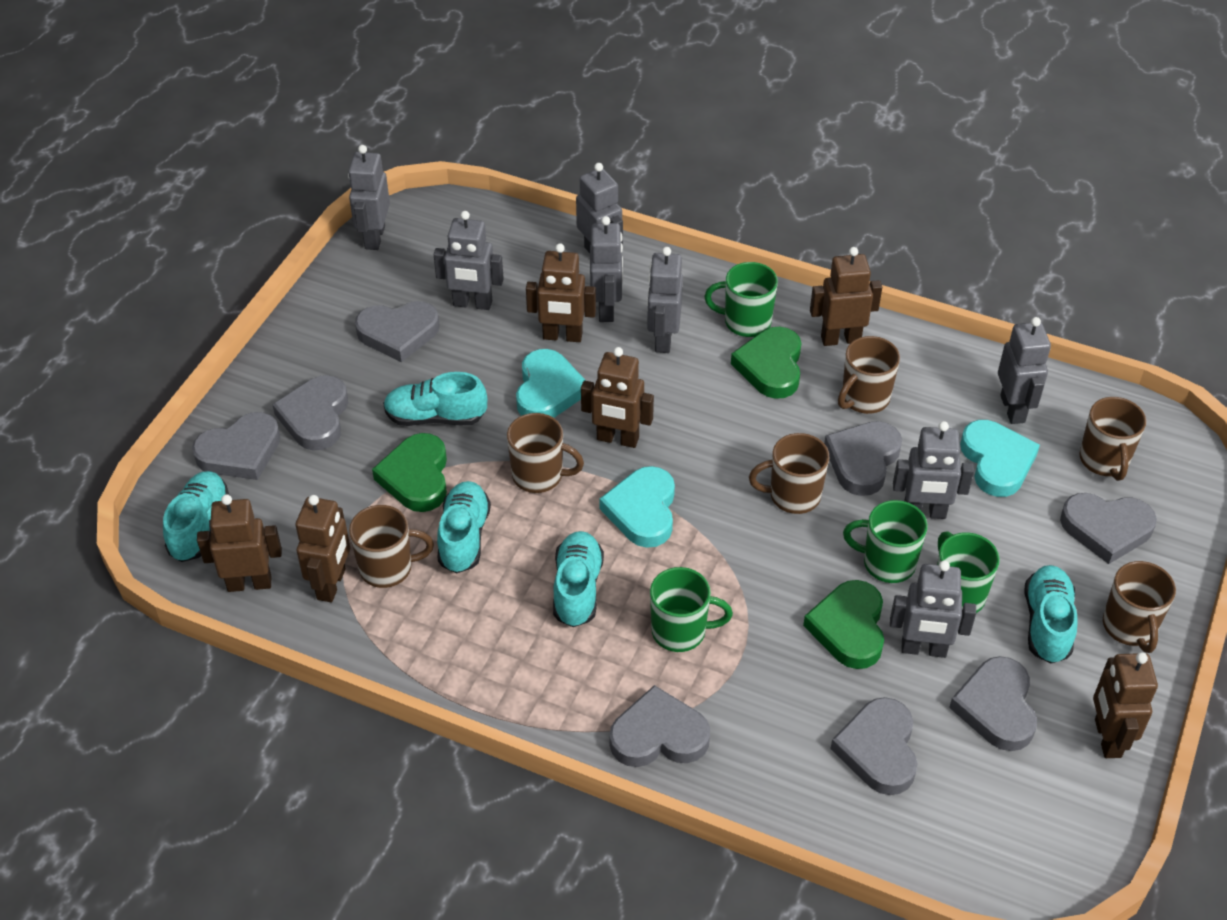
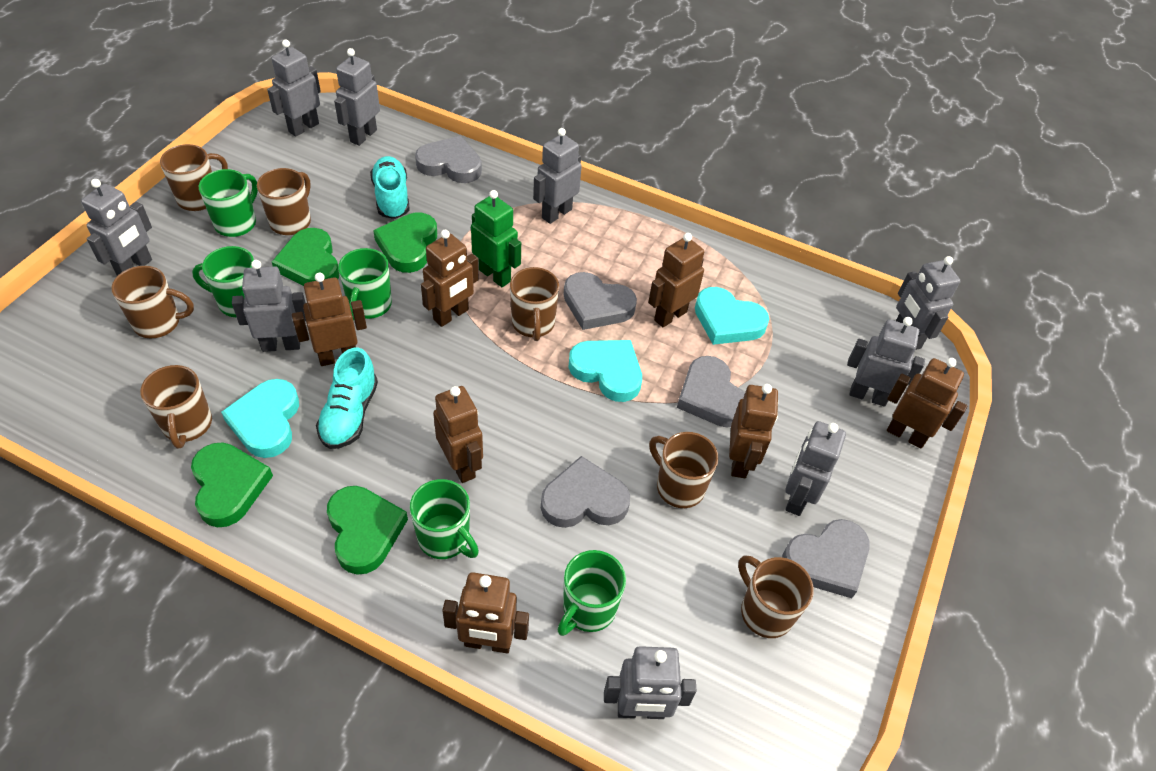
brown mug: [349,505,434,588] [507,413,584,493] [749,433,829,514] [838,336,900,414] [1079,397,1146,481] [1103,561,1176,653] = 6 -> [111,266,194,338] [140,365,212,449] [160,144,228,211] [257,168,311,235] [510,267,559,341] [649,432,719,508] [738,555,814,638] = 7
brown robot: [197,494,282,592] [295,495,350,602] [526,243,596,342] [581,347,654,448] [810,247,882,346] [1093,652,1158,758] = 6 -> [292,273,367,366] [421,230,479,327] [433,386,483,483] [442,572,529,653] [648,233,704,328] [729,384,778,478] [887,358,967,449] = 7
green heart: [372,433,447,512] [731,327,801,399] [803,580,884,669] = 3 -> [191,442,273,527] [272,228,339,286] [327,486,408,575] [373,212,437,273] = 4
green mug: [650,567,733,652] [704,262,778,337] [843,500,928,583] [937,531,1000,613] = 4 -> [192,246,254,317] [199,169,258,237] [338,248,392,320] [410,479,479,559] [557,550,626,636] = 5
green robot: none = 0 -> [471,190,521,287] = 1
grey heart: [192,412,281,480] [272,375,348,451] [355,301,440,362] [609,685,710,767] [824,421,902,496] [830,697,917,795] [949,656,1037,751] [1060,493,1157,564] = 8 -> [415,136,482,183] [541,456,630,528] [563,272,637,330] [677,356,745,428] [782,519,870,598] = 5
grey robot: [348,145,390,250] [434,211,504,310] [576,163,623,253] [590,216,623,322] [647,247,683,353] [890,560,976,658] [893,421,974,519] [998,317,1051,424] = 8 -> [81,179,152,276] [232,260,306,352] [267,40,321,137] [334,48,380,146] [533,128,582,224] [604,646,697,719] [785,421,846,516] [847,317,925,407] [896,256,960,350] = 9
turquoise shoe: [163,471,229,562] [383,372,487,426] [437,481,491,573] [553,531,604,627] [1024,565,1078,663] = 5 -> [316,348,378,449] [370,156,410,219] = 2

